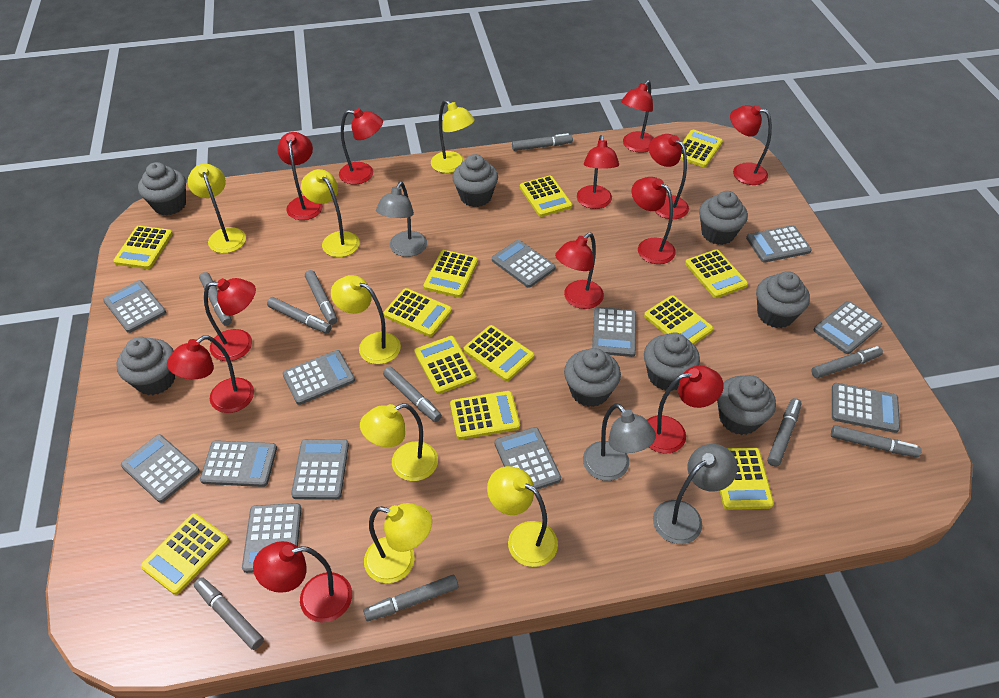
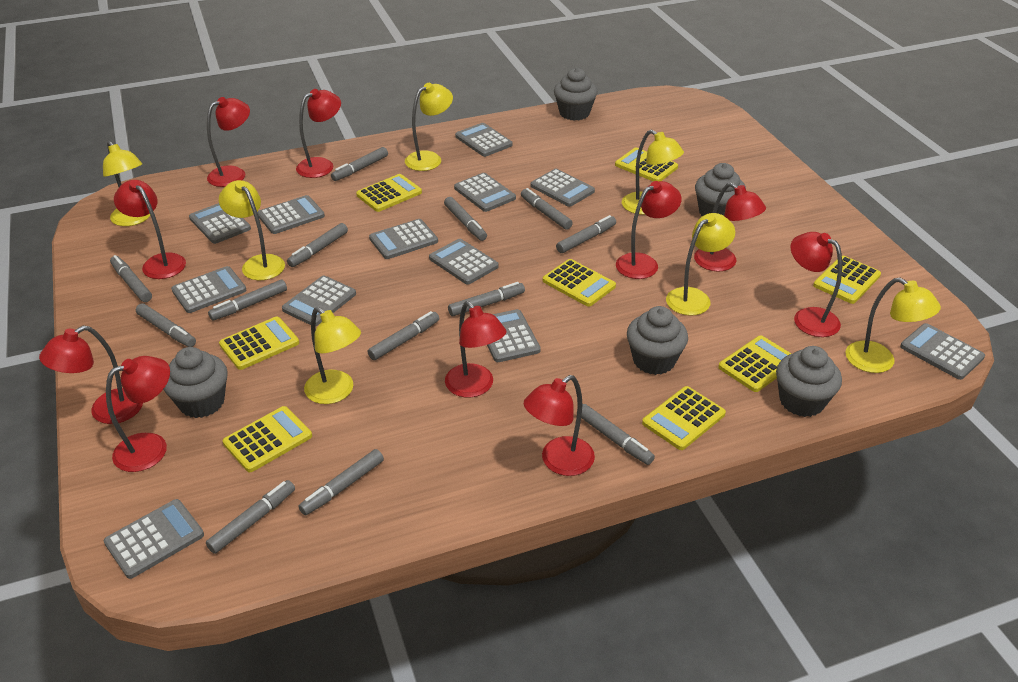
grey cupcake: [116,337,175,395] [138,162,186,216] [453,154,498,207] [564,348,621,407] [644,333,700,391] [699,191,748,245] [717,375,776,435] [756,271,810,328] = 8 -> [163,347,228,418] [554,68,598,121] [627,306,688,375] [695,163,746,216] [776,346,842,417] = 5
grey lamp: [376,182,427,257] [583,403,656,481] [653,444,737,544] = 3 -> none = 0
grey marker: [194,577,264,650] [199,272,232,326] [267,297,332,334] [305,270,337,325] [363,575,458,621] [383,367,442,422] [512,133,573,151] [767,398,801,467] [811,346,883,378] [831,425,922,457] = 10 -> [110,255,152,302] [136,303,196,347] [206,480,295,554] [208,280,287,320] [287,223,348,267] [298,449,384,516] [331,147,388,181] [368,311,439,360] [444,197,487,241] [448,282,525,316] [521,188,573,230] [556,215,616,253] [581,404,655,465] = 13
red lamp: [167,335,254,413] [204,278,256,361] [253,541,352,622] [277,132,323,220] [339,108,383,184] [555,232,604,309] [577,135,619,209] [621,80,654,153] [632,177,676,264] [647,366,724,454] [649,134,689,219] [730,105,772,185] = 12 -> [39,326,143,424] [106,356,170,472] [114,180,186,279] [207,97,250,187] [296,89,341,178] [445,301,506,398] [524,375,595,476] [616,181,682,279] [694,182,766,271] [790,232,842,337] = 10
yellow calculator: [113,226,173,269] [141,513,229,595] [383,288,452,337] [414,336,477,394] [423,250,478,298] [450,391,520,440] [464,325,534,381] [520,175,572,217] [644,295,713,344] [680,130,723,167] [685,249,748,298] [720,447,774,510] = 12 -> [219,317,299,370] [223,406,312,472] [356,174,422,212] [543,259,616,307] [615,148,678,182] [642,386,726,450] [718,335,791,392] [813,256,881,304] = 8

